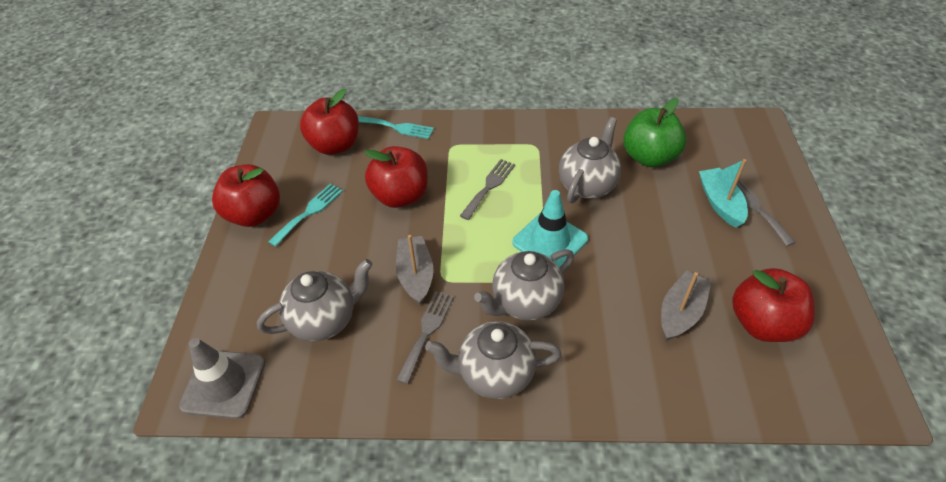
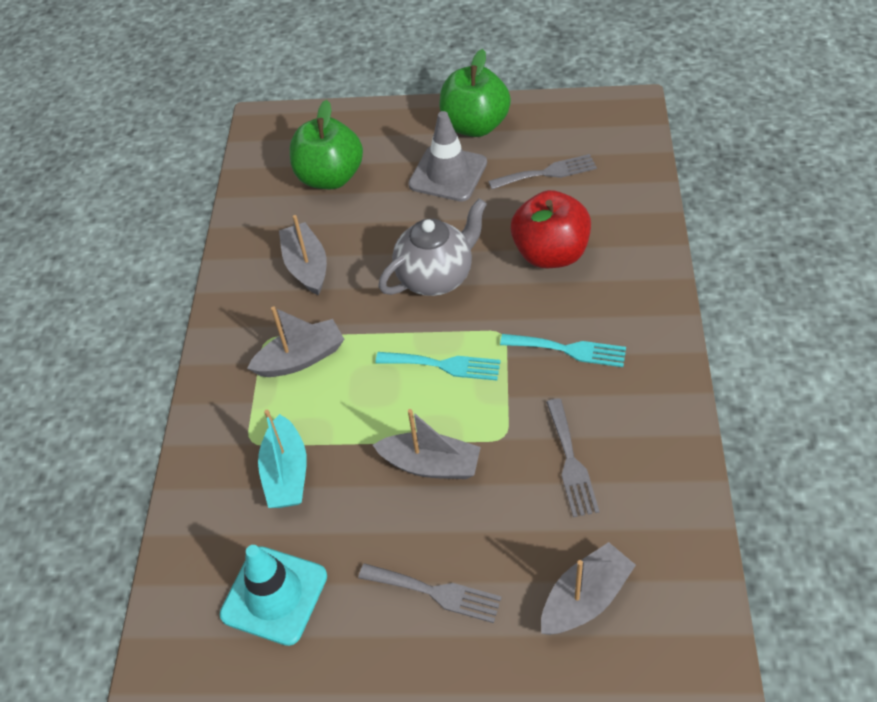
green apple: [623,98,686,167] = 1 -> [290,100,363,189] [439,49,511,137] = 2
grey boat: [396,235,433,305] [661,271,711,341] = 2 -> [247,306,344,377] [279,215,327,295] [373,409,481,479] [541,542,636,635] = 4
grey teapot: [257,259,373,341] [425,321,562,399] [474,249,574,320] [559,117,621,203] = 4 -> [379,198,487,296] = 1
red apple: [212,164,280,227] [300,89,359,155] [364,146,428,208] [732,268,815,342] = 4 -> [511,190,591,268] = 1

